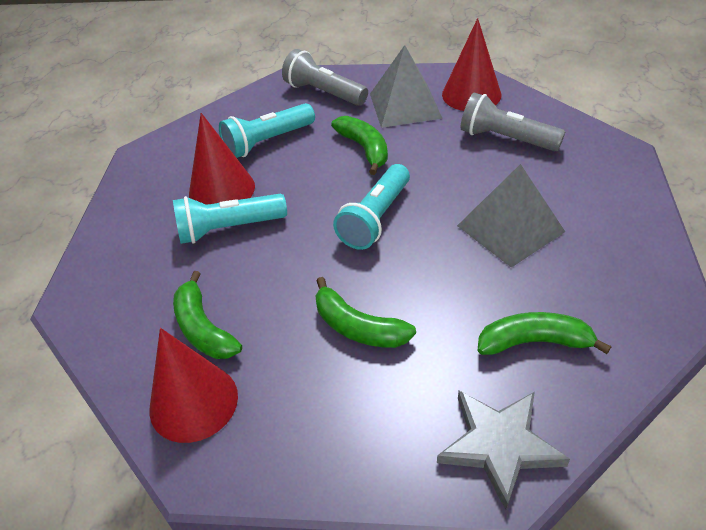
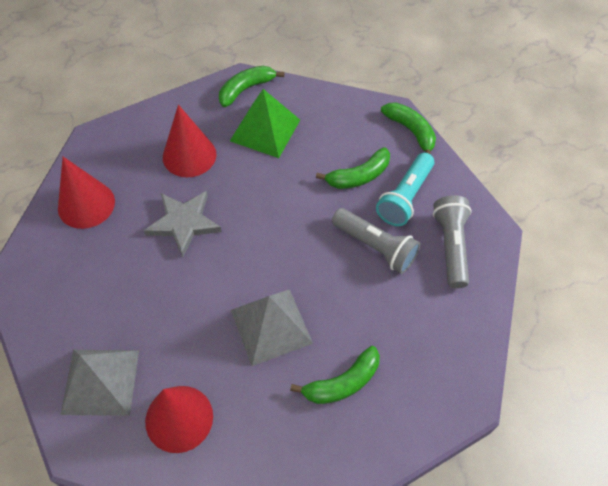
green pyramid: none = 0 -> [230,89,300,158] = 1
turquoise flashlight: [173,194,287,244] [219,103,315,158] [333,164,410,250] = 3 -> [376,153,434,226] = 1

